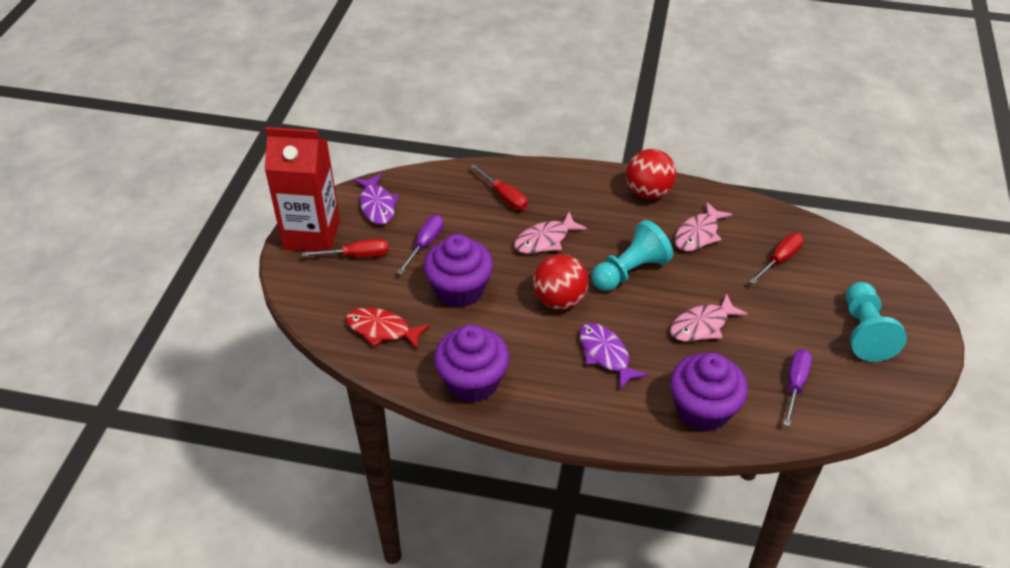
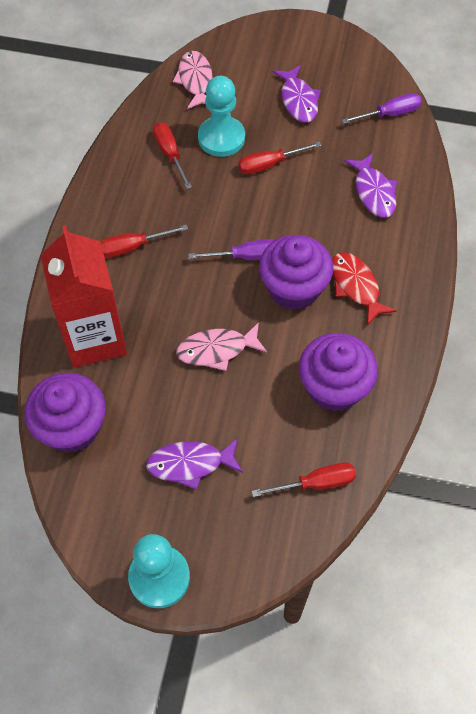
pink fish: [514,212,587,254] [670,294,748,342] [675,202,732,251] = 3 -> [173,51,212,109] [176,322,267,371] = 2
purple fish: [354,174,399,225] [579,323,648,390] = 2 -> [146,438,243,490] [273,65,321,123] [344,153,397,218] = 3
red ball: [533,254,588,310] [626,149,677,199] = 2 -> none = 0
red screwdriver: [302,238,389,257] [470,164,528,210] [749,233,804,284] = 3 -> [100,225,188,258] [153,122,192,189] [238,141,322,174] [252,463,356,497] = 4

